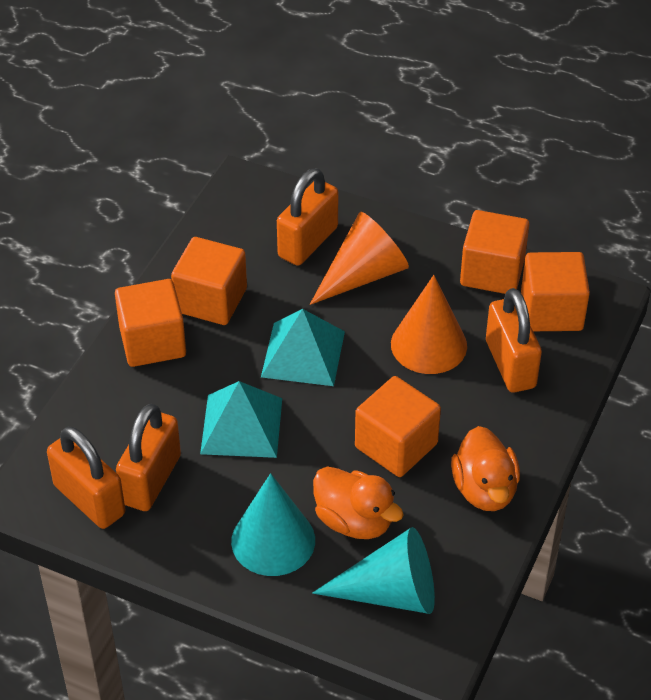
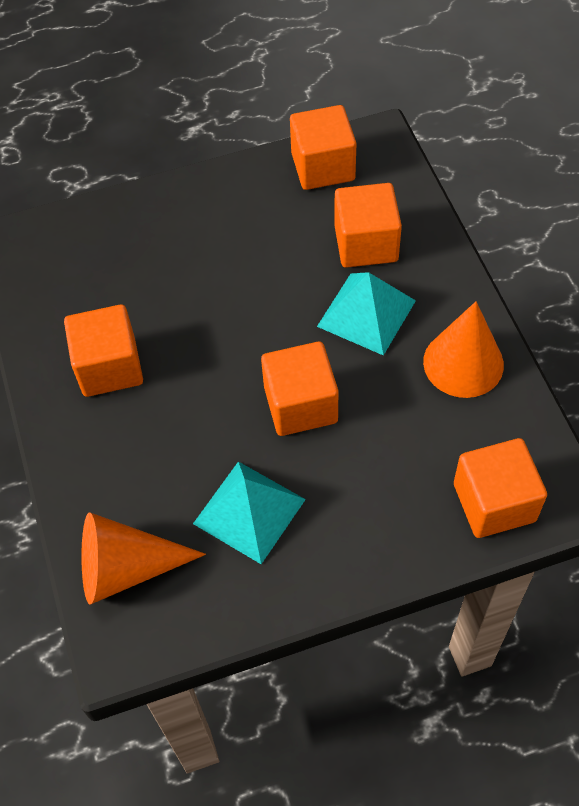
orange duck: [313,466,404,539] [451,426,520,511] = 2 -> none = 0
orange padlock: [47,427,125,529] [116,404,181,511] [277,168,338,266] [486,288,542,392] = 4 -> none = 0
turquoise cone: [231,473,315,576] [312,527,435,614] = 2 -> none = 0

